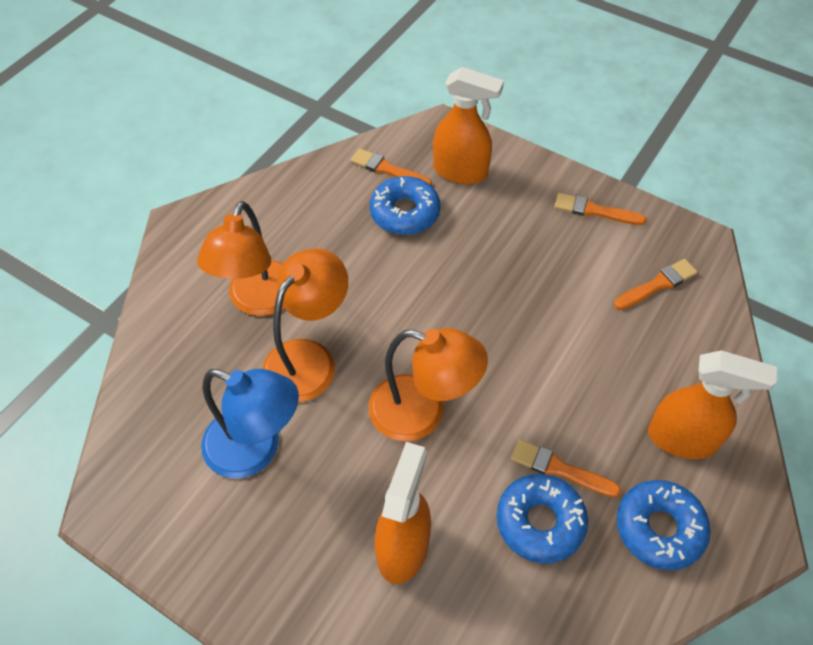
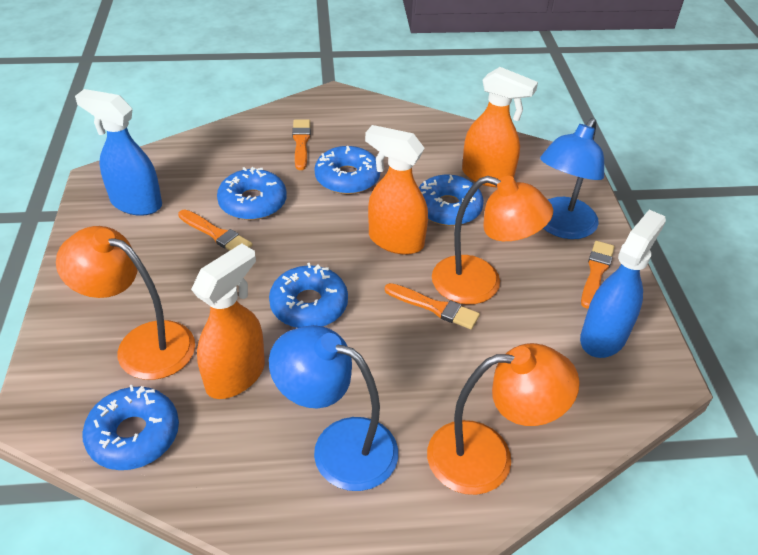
blue donut: [370,176,441,235] [497,474,588,563] [617,480,711,570] = 3 -> [82,384,179,470] [217,167,287,220] [269,263,348,328] [314,146,380,194] [419,175,484,226] = 5
blue lamp: [201,369,299,478] = 1 -> [269,325,398,491] [540,118,604,239] = 2
blue spray bottle: none = 0 -> [75,89,162,216] [580,210,666,358] = 2

